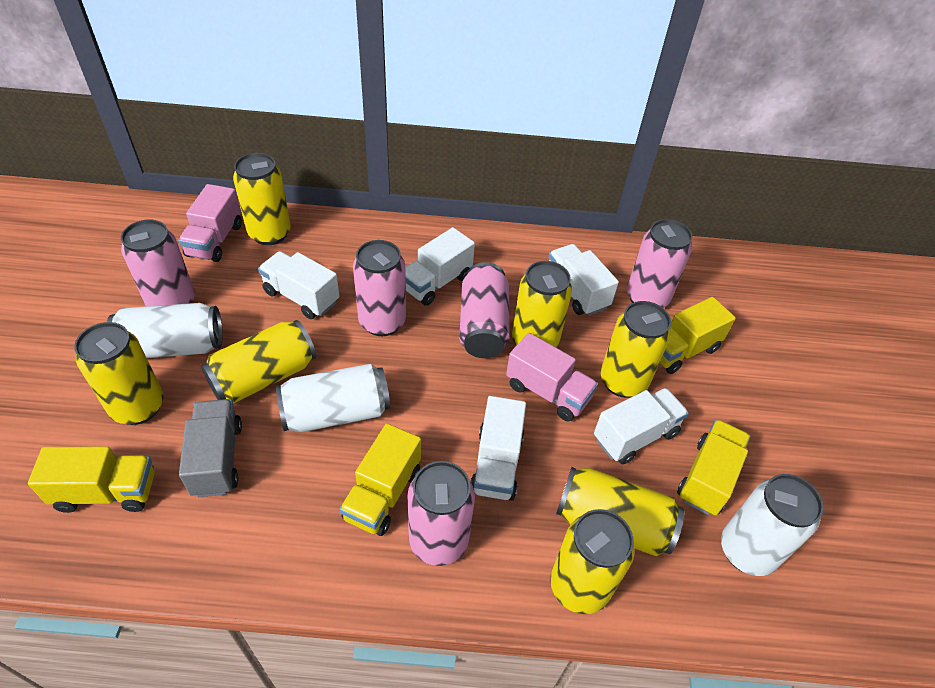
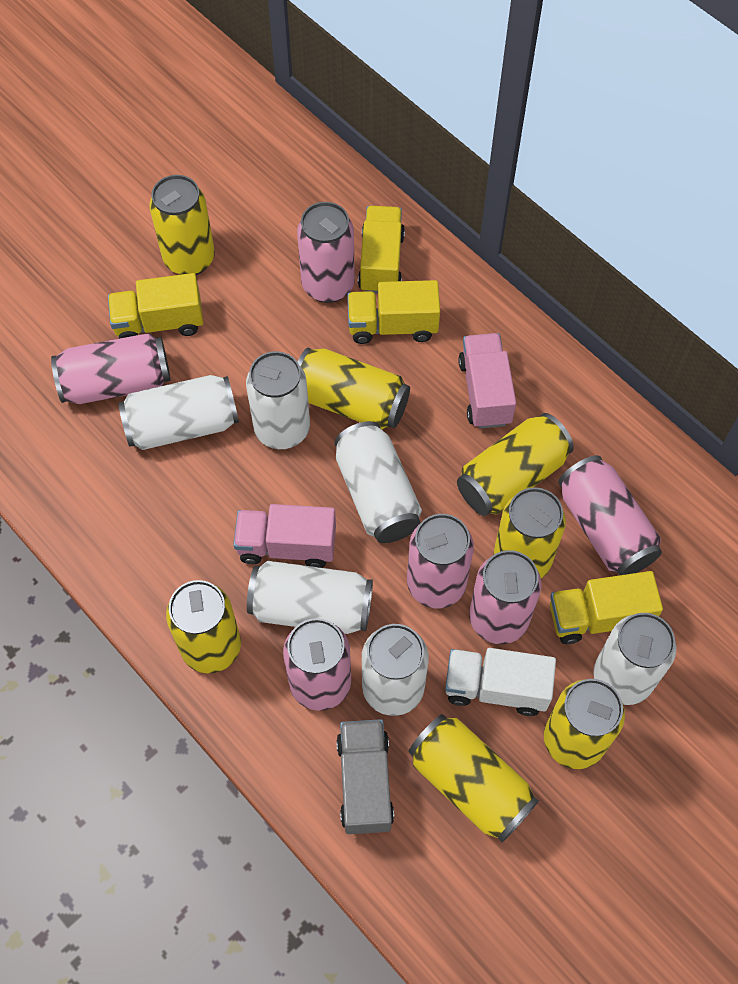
pink can: [121,219,195,306] [353,240,406,336] [408,461,475,566] [459,262,510,358] [627,219,692,308] = 5 -> [51,333,170,404] [283,618,351,711] [297,202,355,303] [407,514,474,608] [469,550,541,644] [558,455,662,575] = 6
white can: [107,303,223,358] [276,364,390,433] [721,474,823,576] = 3 -> [118,375,239,450] [246,351,310,449] [247,561,373,634] [335,421,422,543] [362,624,429,716] [593,613,676,705] = 6
white truck: [258,251,339,319] [405,227,475,306] [471,396,526,501] [548,244,619,316] [594,388,689,464] = 5 -> [445,648,556,716] = 1

